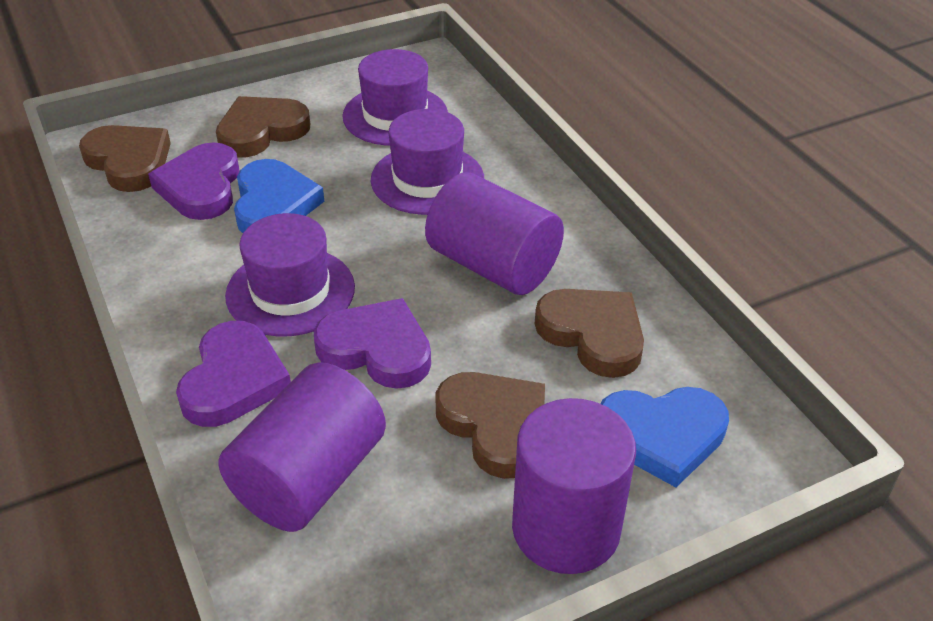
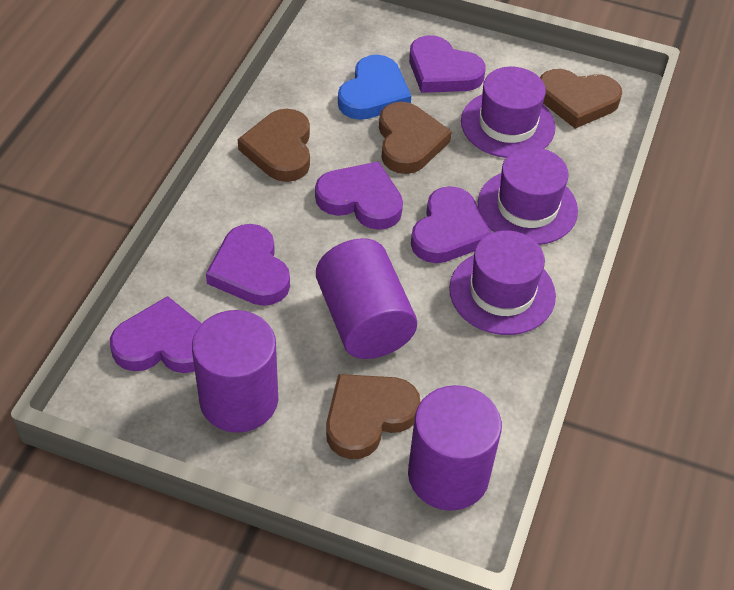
blue heart: [234,159,325,233] [600,387,729,487] = 2 -> [338,55,411,120] = 1
purple heart: [148,142,240,220] [176,321,291,427] [314,298,431,389] = 3 -> [110,296,202,373] [206,224,290,306] [315,161,403,230] [409,35,485,93] [411,186,491,263] = 5

